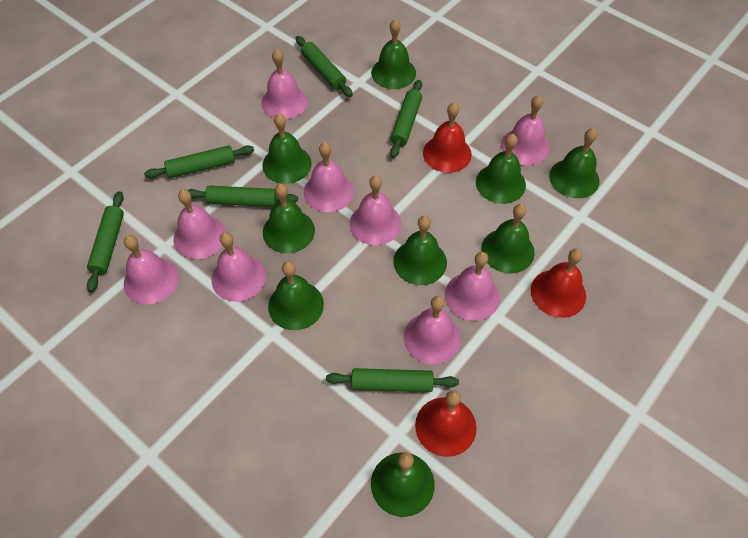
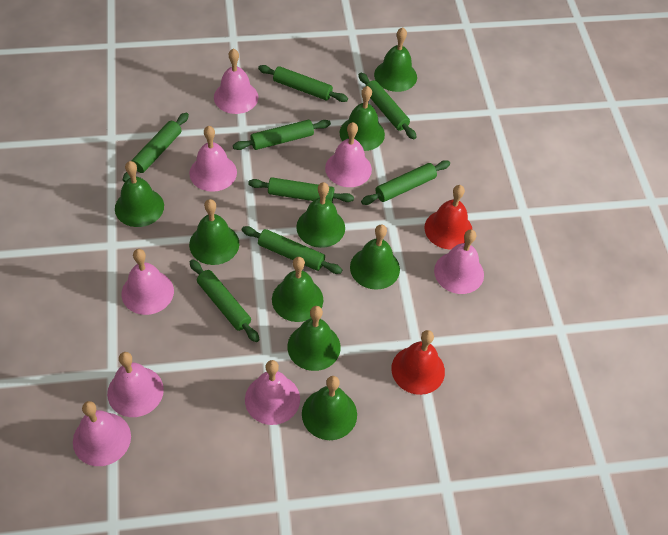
green rolling pin: [87,191,124,292] [144,145,254,178] [188,185,298,207] [296,36,353,97] [326,368,459,392] [390,80,422,158] = 6 -> [123,113,189,182] [190,259,260,342] [233,120,331,150] [242,226,342,274] [248,177,354,202] [258,65,348,102] [359,73,417,139] [361,160,450,205] = 8
pink bell: [124,235,179,304] [173,189,226,259] [211,232,266,302] [261,49,308,119] [304,142,354,212] [350,175,401,245] [404,296,461,364] [445,252,500,321] [501,95,549,165] = 9 -> [73,401,131,466] [107,352,164,417] [122,249,174,315] [189,126,237,192] [214,49,258,114] [245,360,300,425] [325,122,372,187] [434,229,484,294] = 8
red bell: [415,390,477,457] [423,103,472,173] [531,248,586,318] = 3 -> [391,330,445,395] [424,185,473,250] = 2

